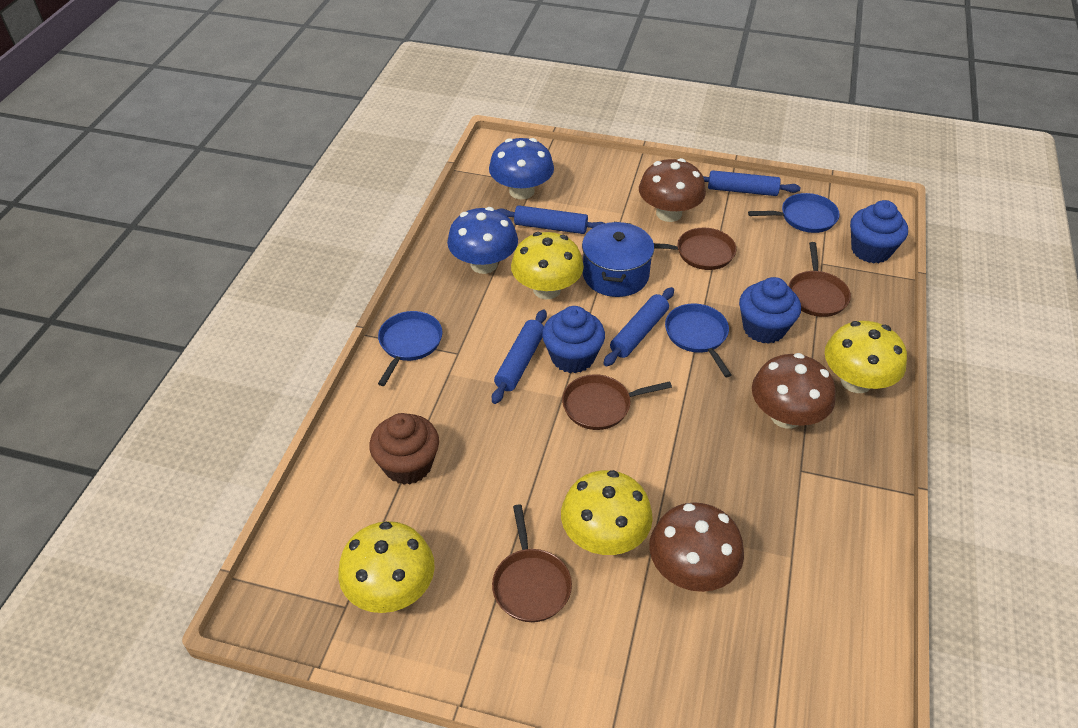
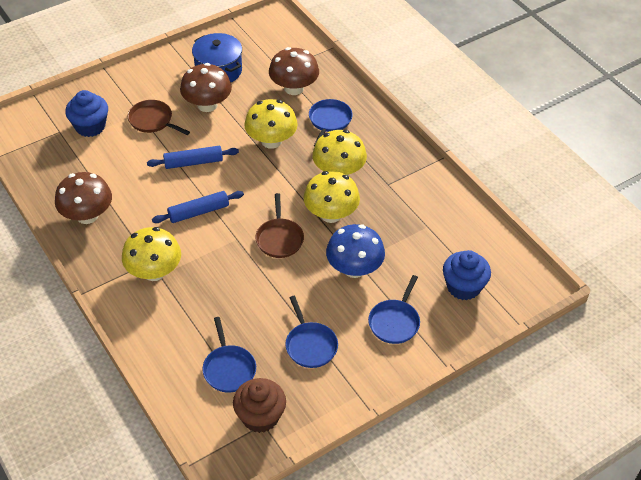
blue cupcake: [542,306,605,373] [739,277,801,344] [850,200,908,263] = 3 -> [65,90,108,137] [443,250,491,300] = 2
blue mushroom: [447,207,518,274] [489,138,554,200] = 2 -> [326,224,385,278] = 1
blue pan: [378,311,443,386] [665,304,732,377] [748,193,840,233] = 3 -> [202,317,256,393] [285,296,338,368] [309,99,353,147] [368,275,420,344] = 4
blue rolling pin: [492,310,547,404] [497,205,605,234] [604,287,674,366] [703,170,800,196] = 4 -> [147,146,239,169] [152,191,244,223] = 2
brown pan: [492,505,572,622] [562,374,672,430] [654,228,736,270] [788,242,851,317] = 4 -> [128,100,190,135] [255,193,304,258] = 2

